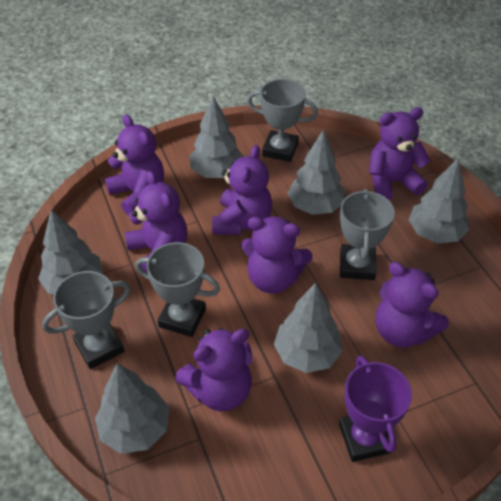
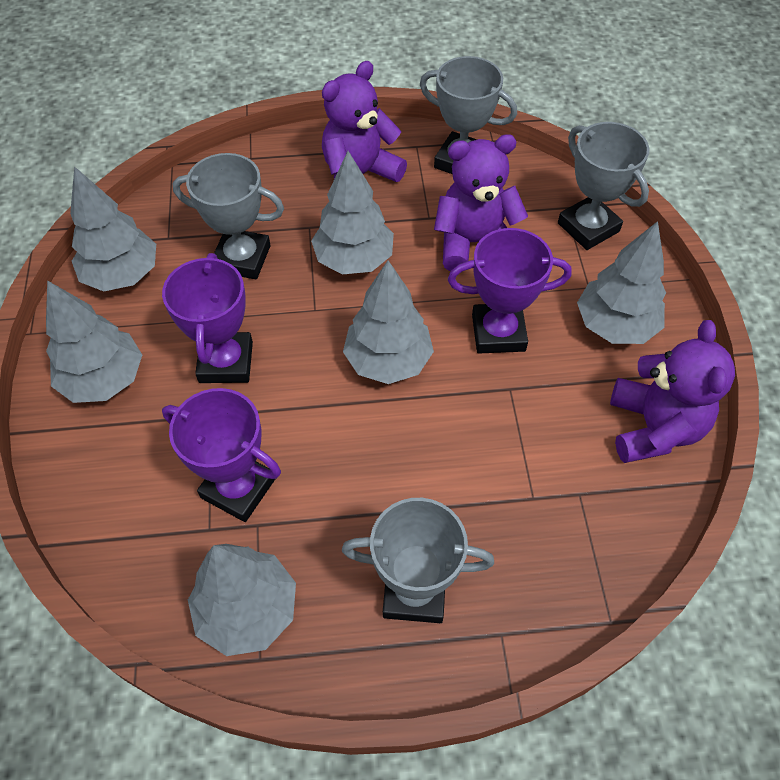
purple teddy bear: [105,114,164,215] [125,171,187,273] [175,328,253,411] [212,145,272,235] [241,216,313,294] [369,107,431,200] [375,262,449,347] = 7 -> [322,61,407,182] [434,134,528,271] [610,320,735,463] = 3
purple trophy: [339,355,412,462] = 1 -> [162,253,253,383] [162,388,281,522] [448,228,572,354] = 3

